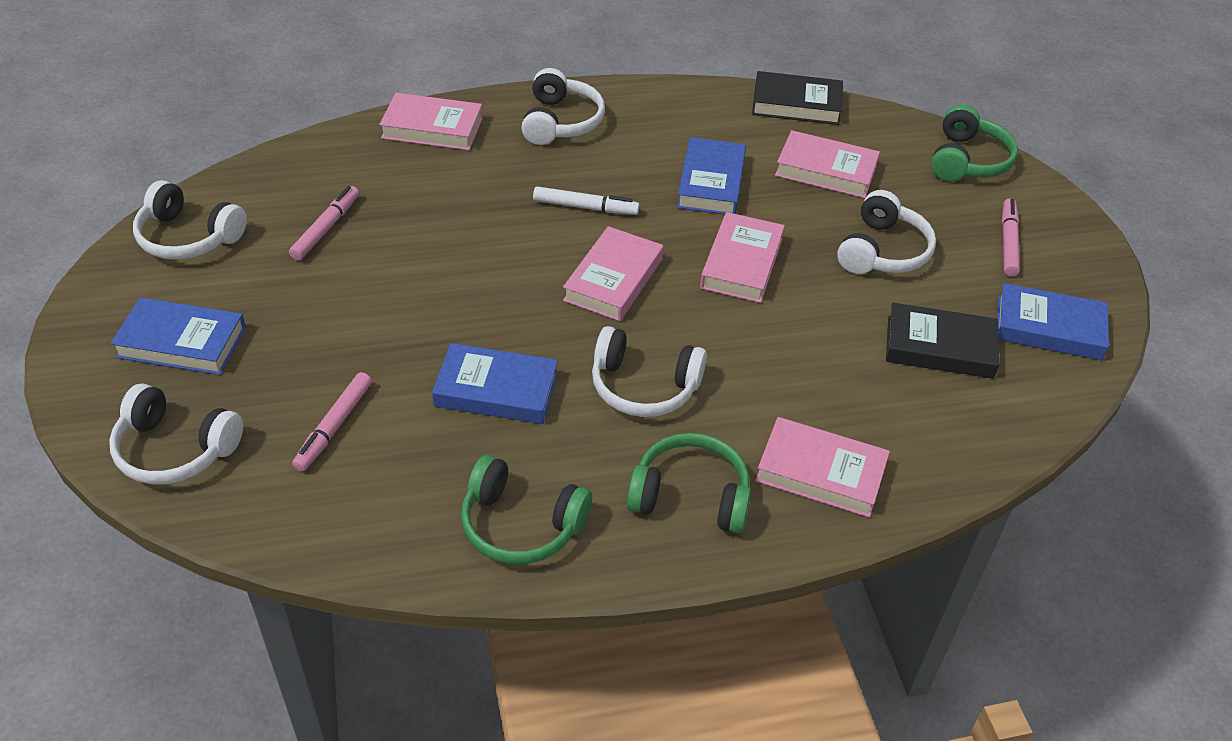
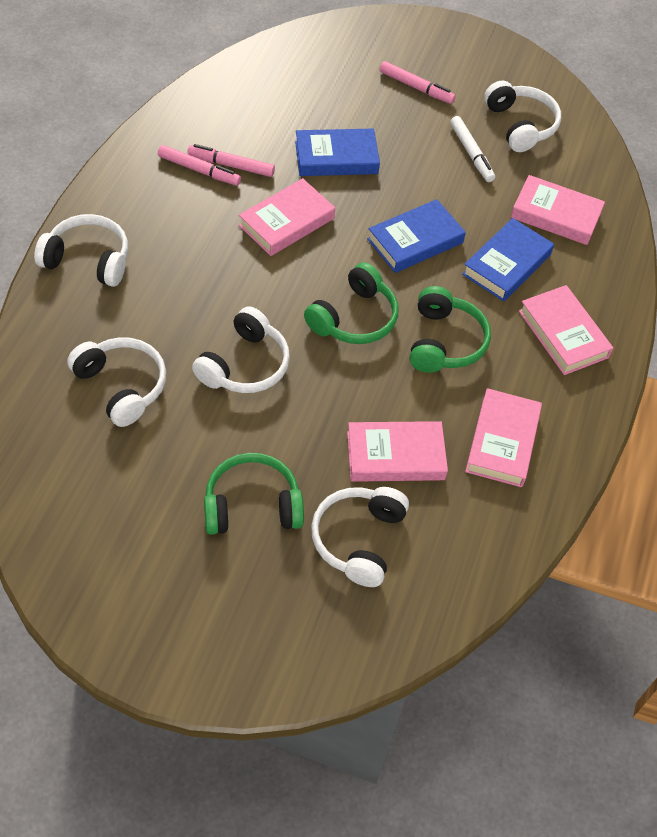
black book: [752,71,843,125] [886,303,999,379] = 2 -> none = 0
blue book: [110,297,246,375] [432,343,558,424] [677,137,746,214] [997,283,1109,360] = 4 -> [295,128,380,176] [367,199,466,273] [462,218,554,301] = 3

